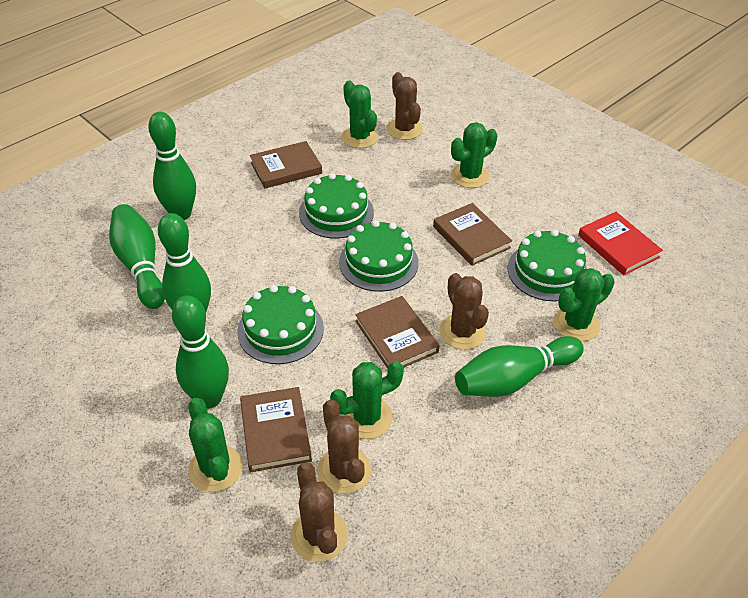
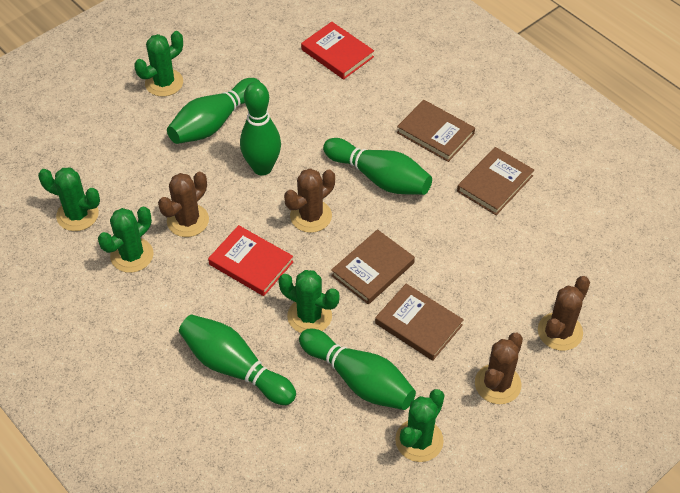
green cake: [237,285,324,364] [299,173,374,239] [339,220,419,292] [508,230,587,301] = 4 -> none = 0
red book: [578,212,663,275] = 1 -> [208,225,293,296] [301,22,374,79] = 2

